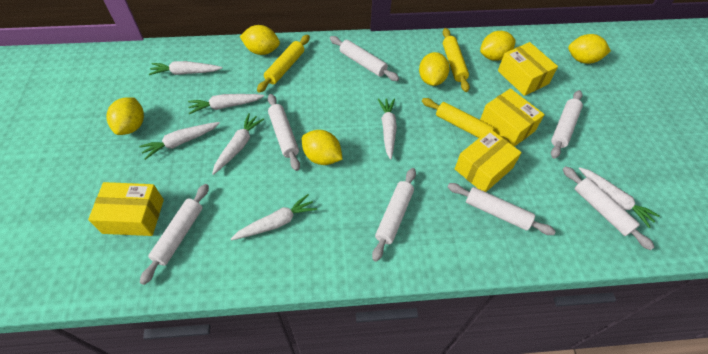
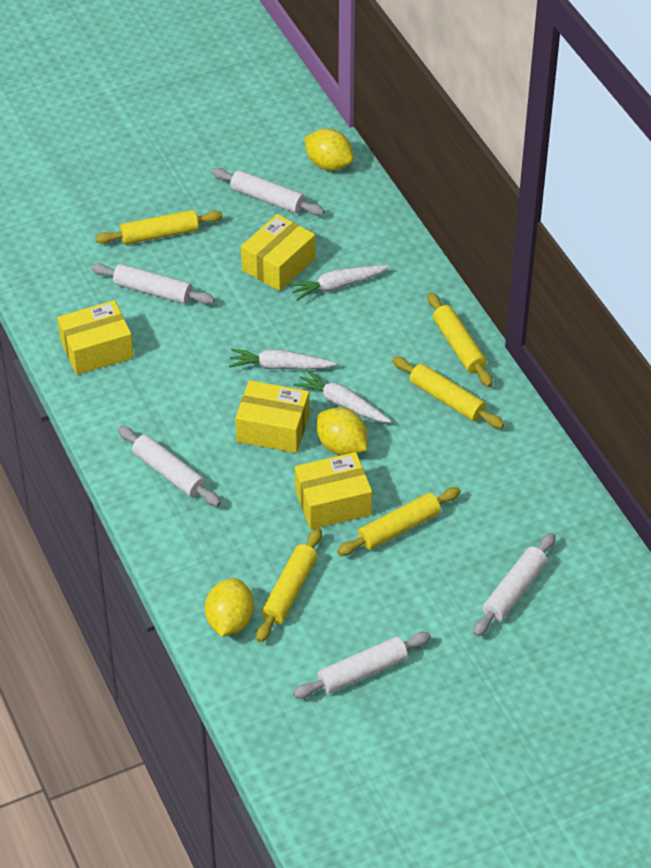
white carrot: [139,122,220,160] [149,61,222,75] [188,94,264,114] [212,113,264,175] [231,194,317,240] [378,98,397,160] [579,167,660,228] = 7 -> [229,349,336,369] [289,265,389,301] [293,369,391,423] = 3
white rolling pin: [140,184,209,285] [268,94,300,171] [330,36,399,81] [372,168,416,262] [447,183,556,235] [551,90,583,159] [563,166,654,250] = 7 -> [91,263,215,305] [118,426,221,506] [211,168,325,216] [293,632,431,699] [473,533,556,637] = 5
yellow lemon: [106,98,144,135] [240,25,280,55] [302,130,343,165] [419,52,450,86] [480,31,516,61] [568,34,611,64] = 6 -> [205,578,254,637] [304,129,353,171] [317,408,367,455] = 3
yellow rolling pin: [257,35,310,93] [422,98,511,144] [443,28,470,92] = 3 -> [95,210,223,245] [256,528,322,642] [337,487,461,556] [392,357,504,429] [428,292,493,387] = 5

